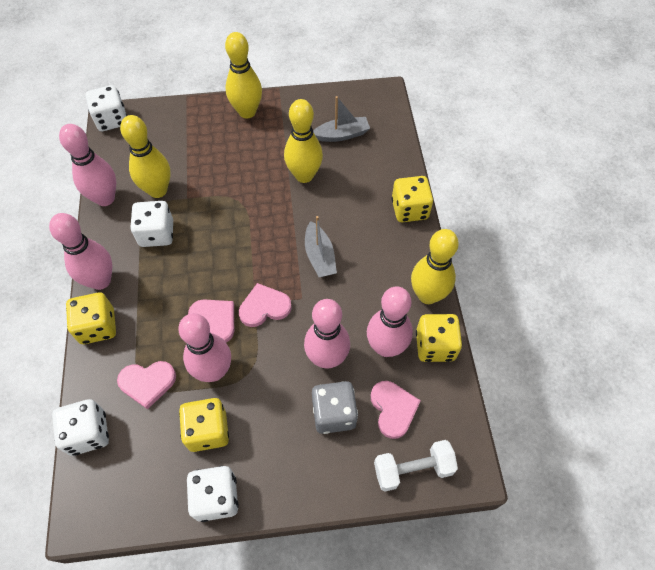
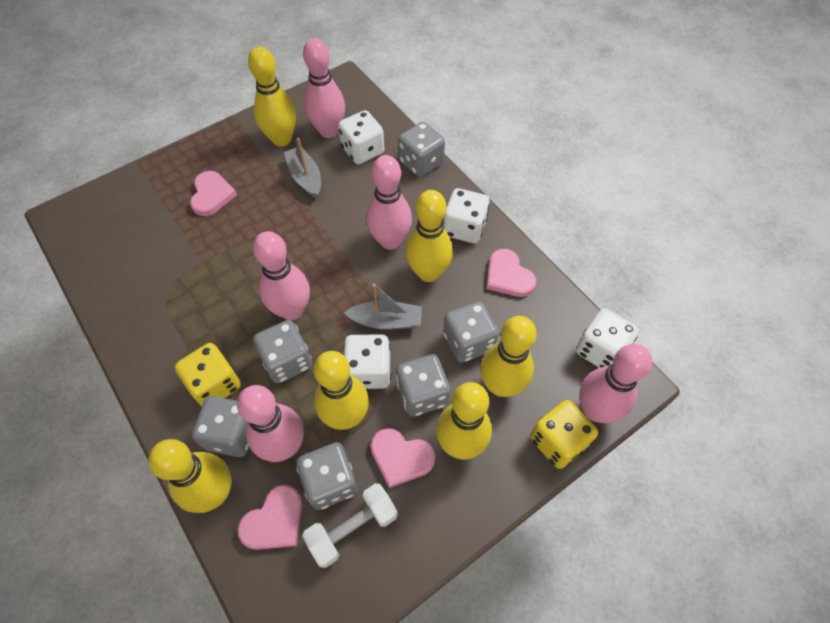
grey dice: [312,381,358,434] = 1 -> [192,396,249,457] [253,320,312,383] [296,442,358,510] [396,354,450,417] [398,122,445,177] [443,301,499,363] = 6
yellow bowling pin: [120,115,171,198] [225,32,262,118] [284,99,323,183] [411,229,459,304] = 4 -> [148,439,232,513] [248,47,296,146] [314,351,369,430] [406,190,453,282] [436,382,492,459] [480,316,537,397] = 6
yellow dice: [66,292,116,344] [179,398,229,452] [392,176,433,222] [416,314,462,362] = 4 -> [175,343,241,406] [530,400,598,469] = 2

